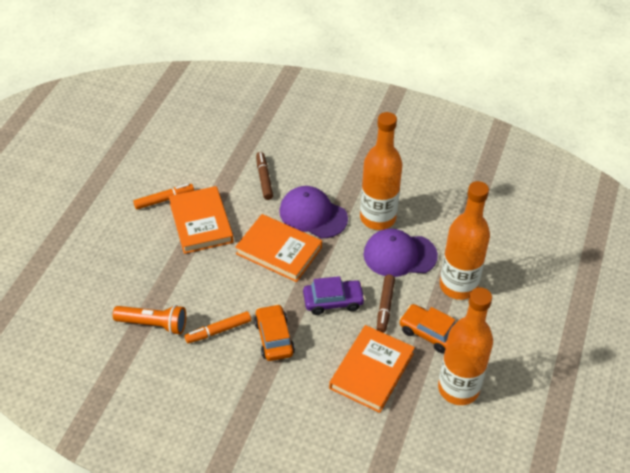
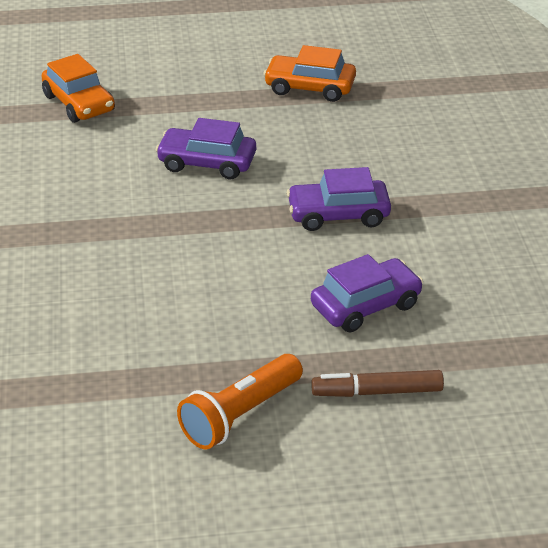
brown marker: [256,152,273,200] [377,275,395,333] = 2 -> [311,370,444,397] = 1
orange book: [169,186,234,254] [235,214,322,282] [329,325,415,413] = 3 -> none = 0
orange bottle: [360,112,402,230] [438,287,493,405] [440,181,490,300] = 3 -> none = 0
orange marker: [133,184,194,210] [184,311,251,343] = 2 -> none = 0
purple cap: [279,186,348,238] [364,229,438,277] = 2 -> none = 0
purple car: [303,276,365,315] = 1 -> [156,118,256,179] [287,167,391,231] [311,254,423,332] = 3

